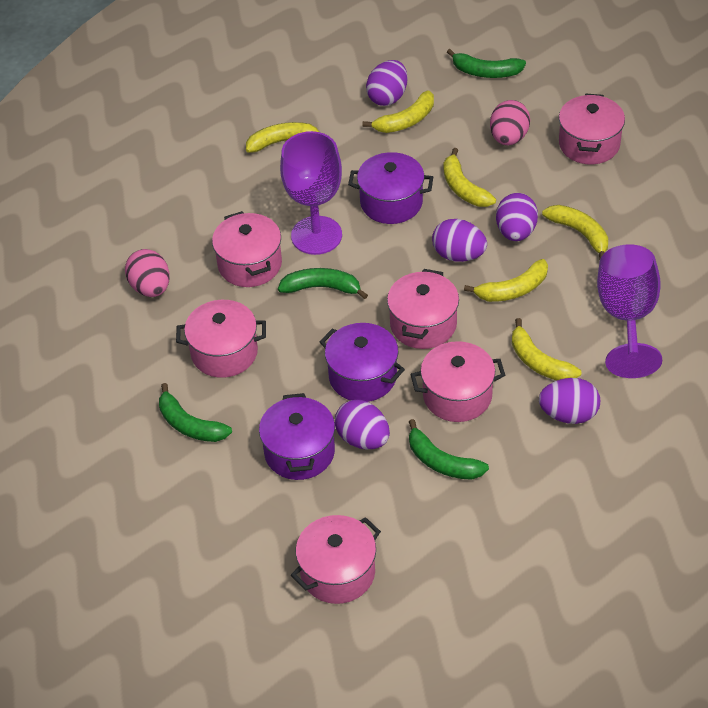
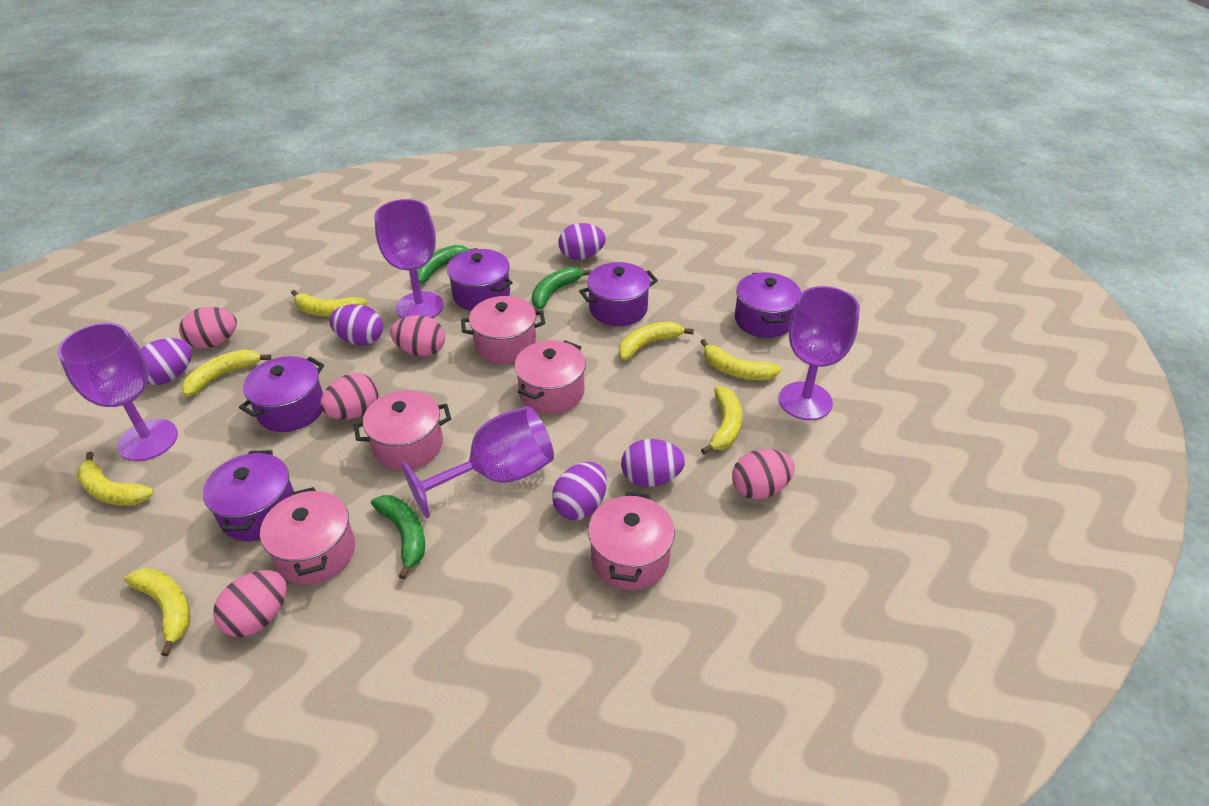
green banana: [159,383,232,442] [278,268,368,299] [409,419,489,480] [447,49,526,78] = 4 -> [371,495,425,579] [417,245,478,284] [532,267,591,309] = 3
pink egg: [125,249,170,297] [490,100,530,145] = 2 -> [179,307,237,349] [213,570,287,637] [320,373,379,420] [390,315,445,356] [732,449,794,500] = 5
pink pot: [176,300,266,378] [212,211,282,287] [291,515,381,604] [387,269,459,349] [410,341,505,422] [559,93,625,164] = 6 -> [260,487,355,584] [354,390,451,470] [461,296,545,364] [514,340,586,414] [588,492,675,590] = 5
purple goblet: [280,131,342,255] [597,244,662,378] = 2 -> [58,323,178,461] [374,199,444,318] [401,406,554,518] [779,286,860,420] = 4
purple pot: [259,393,335,480] [320,323,405,402] [348,152,433,224] = 3 -> [203,450,294,541] [239,356,324,432] [446,249,513,311] [579,262,658,326] [735,272,801,338] = 5
yellow banana: [246,122,319,153] [362,90,434,133] [443,148,496,207] [464,259,548,302] [512,318,581,380] [542,205,608,259] = 6 -> [76,452,154,506] [124,568,190,656] [181,349,271,396] [291,290,367,317] [619,321,694,360] [700,339,781,380] [701,387,742,454] = 7

